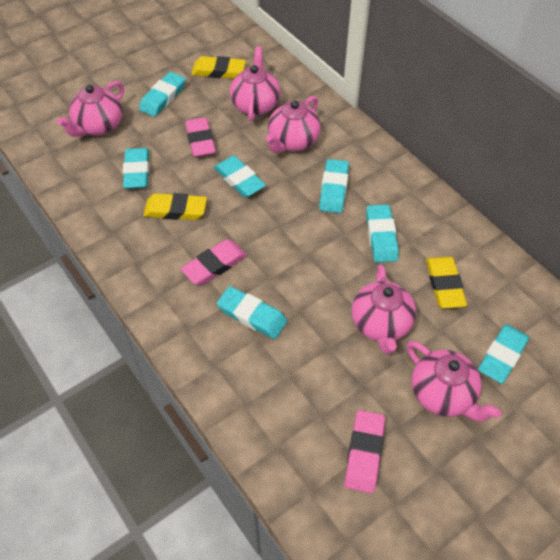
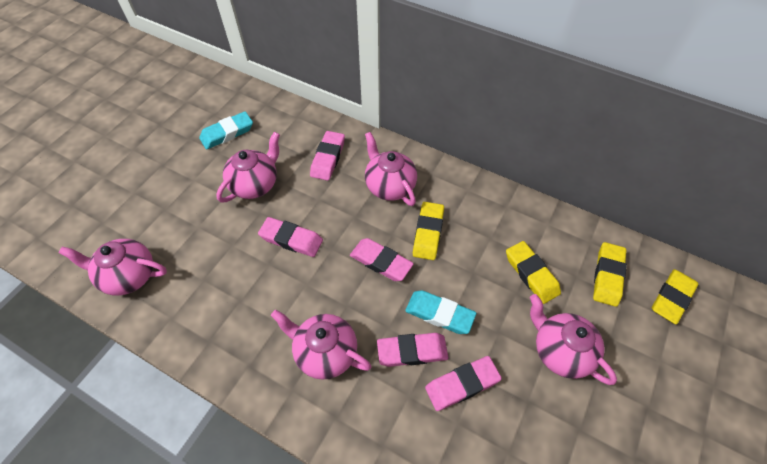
pink eraser: [181,239,247,285] [185,117,216,157] [345,410,385,493] = 3 -> [258,217,323,257] [310,131,345,181] [350,238,414,281] [377,333,448,367] [425,356,502,411] = 5
turquoise eraser: [123,148,149,189] [139,72,186,117] [214,156,266,198] [217,286,287,339] [319,159,349,213] [366,204,399,263] [478,324,529,384] = 7 -> [199,111,253,149] [405,290,476,334] = 2
yellow eraser: [143,193,207,220] [191,56,246,79] [426,257,467,308] = 3 -> [413,202,444,260] [506,241,561,304] [593,242,627,307] [652,269,699,324] = 4

